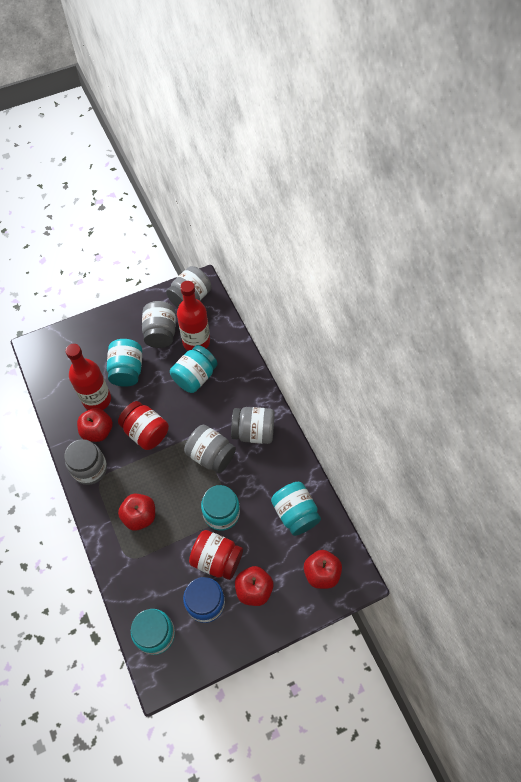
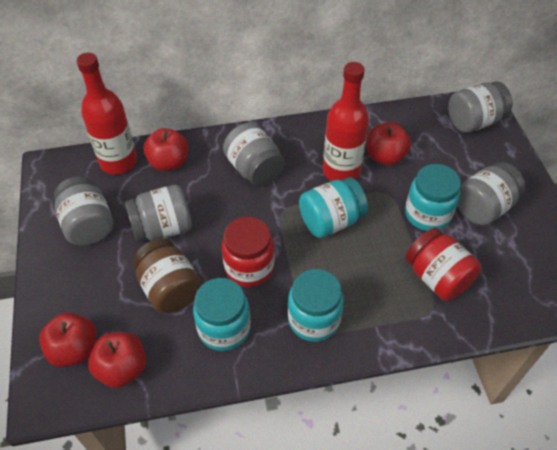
blue jar: [183,577,225,623] = 1 -> none = 0
brown jar: none = 0 -> [133,238,202,313] = 1
turquoise jar: [107,339,142,387] [131,609,175,655] [170,345,218,393] [201,485,240,531] [271,482,321,536] = 5 -> [193,278,251,351] [288,269,344,342] [299,177,368,238] [405,164,461,231] = 4

